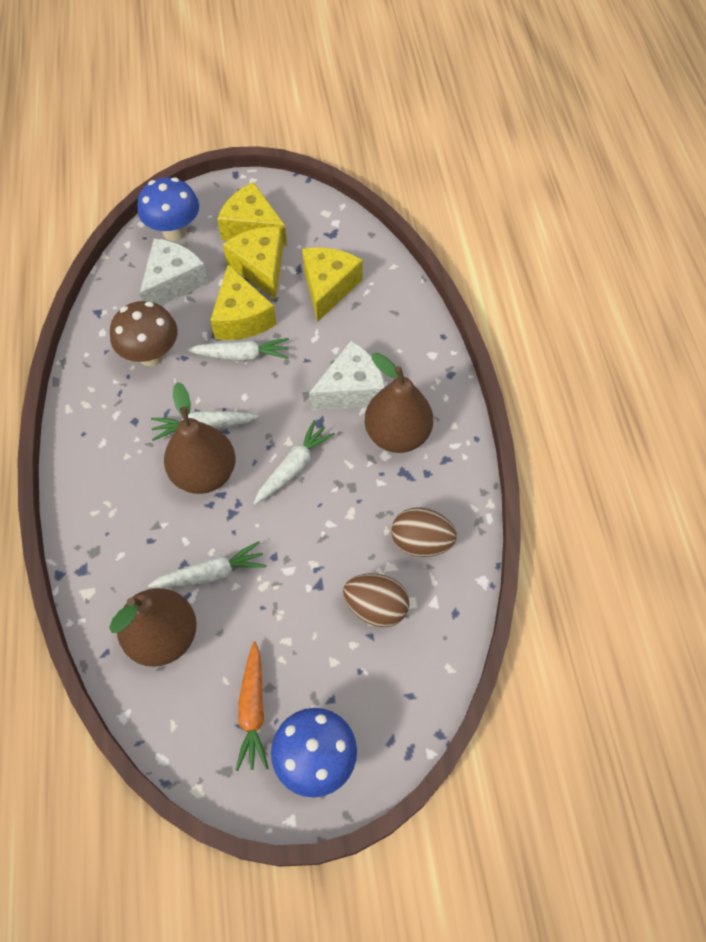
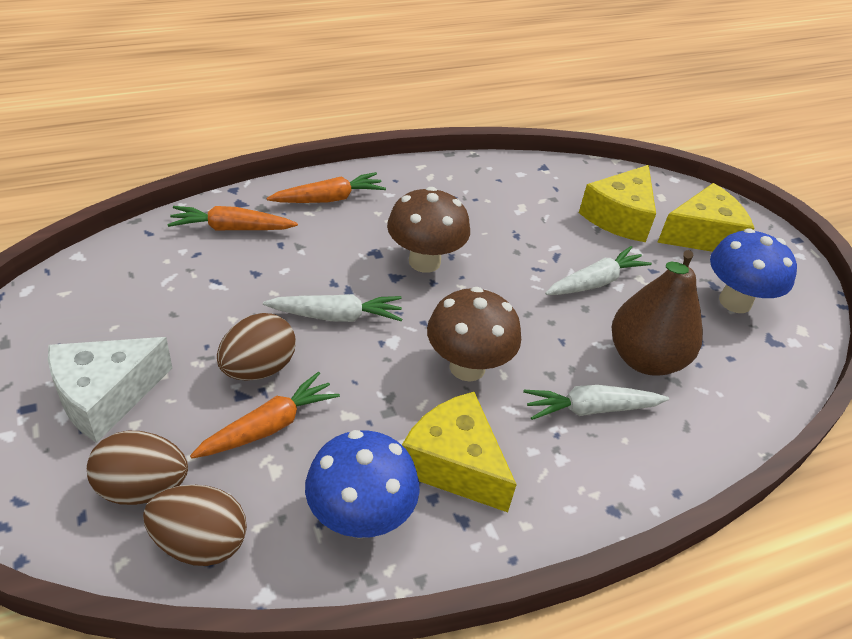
brown egg: [343,574,410,627] [391,507,457,557] = 2 -> [87,431,188,505] [143,485,247,566] [217,313,296,381] = 3
brown mushroom: [110,301,178,366] = 1 -> [387,187,470,273] [427,287,521,382] = 2
brown pear: [109,588,197,667] [164,382,236,494] [365,353,433,453] = 3 -> [612,250,703,376] = 1
orange carrot: [236,641,269,771] = 1 -> [167,206,298,231] [190,372,340,458] [267,172,386,203] = 3
white carrot: [148,541,266,588] [151,410,259,441] [186,338,289,361] [254,420,335,505] = 4 -> [263,294,402,322] [523,385,669,420] [545,246,652,295] = 3
white cheese: [140,239,209,306] [309,341,385,410] = 2 -> [48,337,172,443] = 1
yellow cheese: [210,265,276,340] [217,182,287,246] [223,226,283,300] [302,247,363,322] = 4 -> [402,392,517,512] [579,165,656,242] [657,183,754,252] = 3

